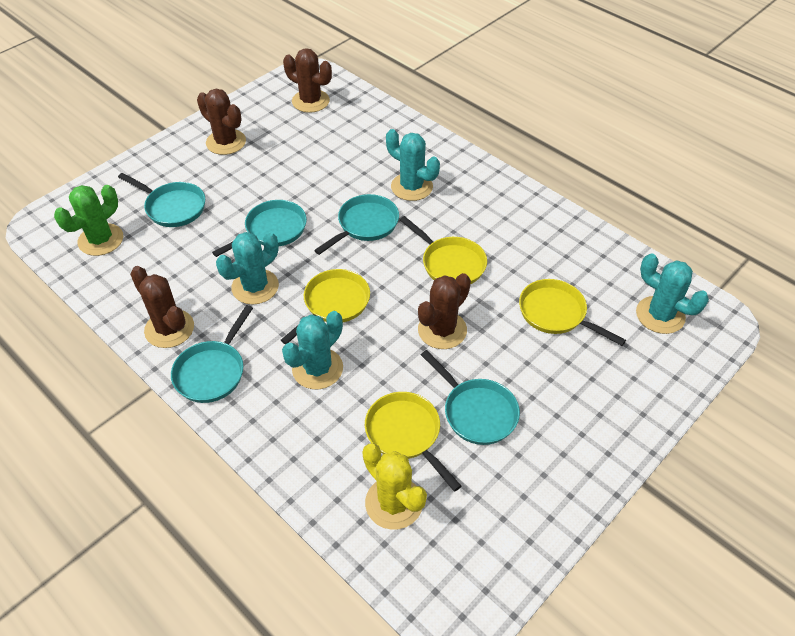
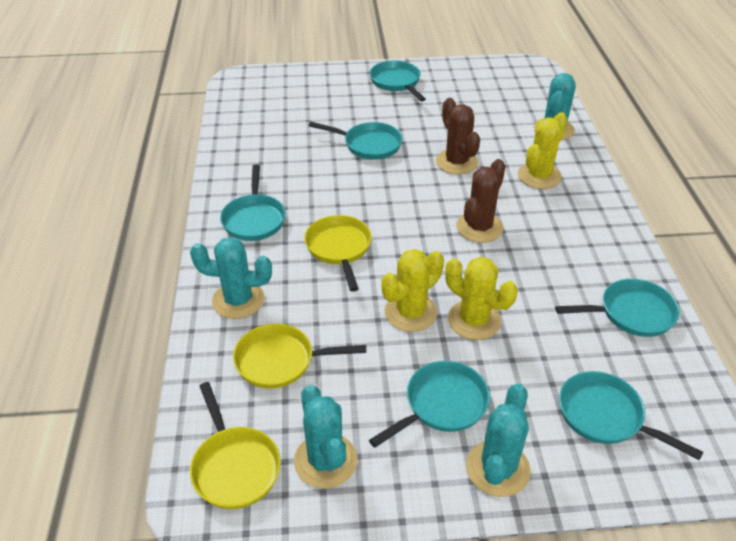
brown cactus: [130,266,194,348] [197,89,246,155] [283,48,332,113] [418,273,471,349] = 4 -> [436,98,480,175] [456,159,505,243] = 2
green cactus: [54,185,123,256] = 1 -> none = 0
turquoise pan: [118,173,205,227] [171,305,253,403] [212,200,307,257] [314,194,399,255] [421,350,520,445] = 5 -> [220,164,286,241] [309,122,403,160] [369,361,490,448] [370,61,426,101] [555,279,679,337] [559,371,703,460] = 6
yellow cactus: [363,443,427,530] = 1 -> [381,249,444,332] [445,257,518,340] [518,112,568,189] = 3
yellow pan: [281,269,370,344] [365,392,461,492] [400,216,487,284] [519,279,626,346] = 4 -> [190,382,281,509] [233,323,366,389] [304,215,372,292] = 3

